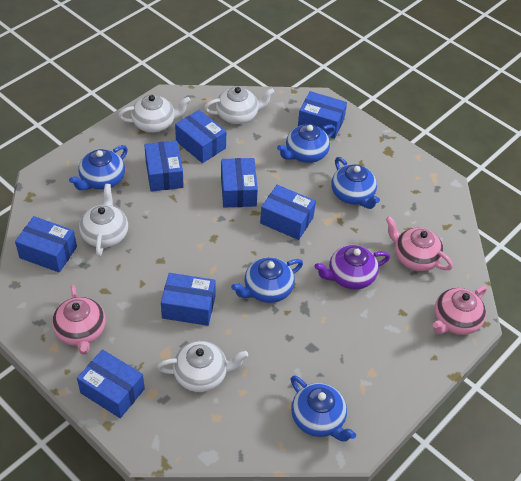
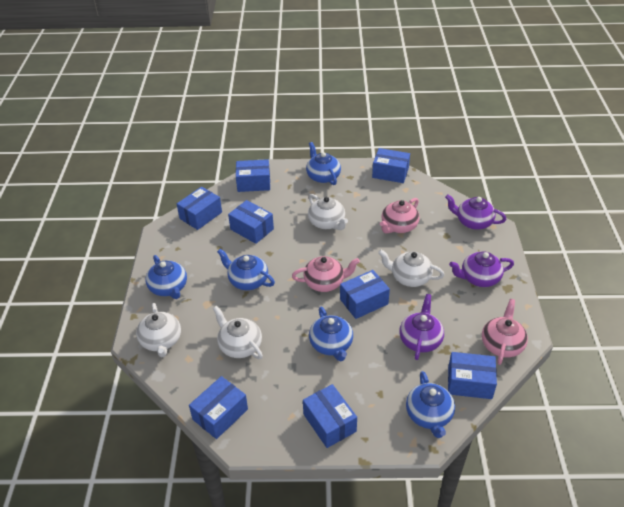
purple teapot: [315,245,390,289] = 1 -> [399,294,444,360] [445,194,506,230] [449,252,514,287] = 3

